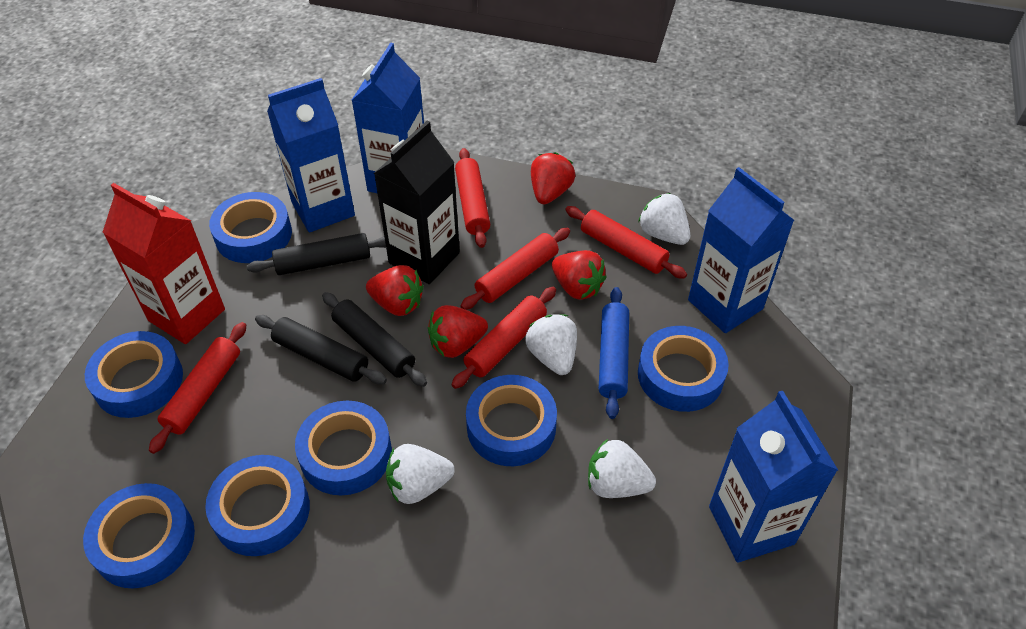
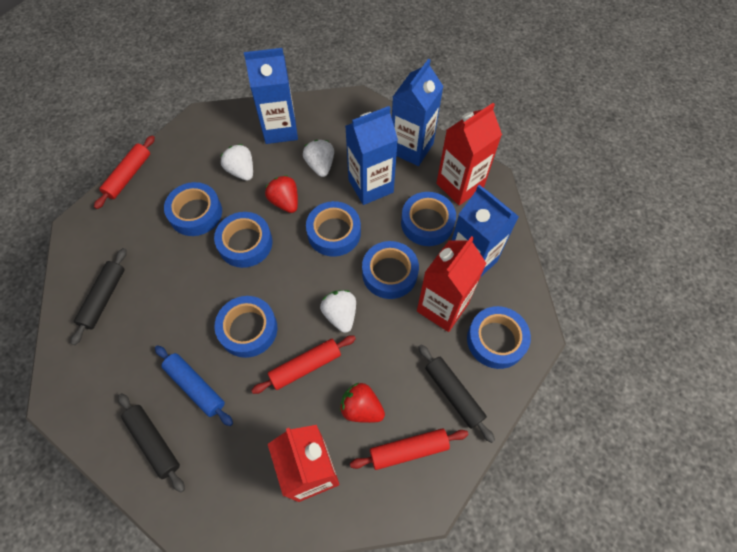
black carton: [374,121,460,284] = 1 -> none = 0
red carton: [102,183,225,344] = 1 -> [268,425,340,502] [417,236,487,332] [436,103,502,206] = 3
red rolling pin: [149,322,246,454] [451,287,556,389] [455,148,490,248] [460,228,570,310] [565,206,687,279] = 5 -> [94,135,155,209] [251,335,356,394] [350,428,468,470] = 3
red strawberry: [366,265,424,316] [428,305,488,358] [531,152,575,204] [552,250,606,300] = 4 -> [265,175,298,213] [340,383,385,423] = 2
white strawberry: [386,444,455,504] [525,314,577,375] [588,439,656,498] [638,193,690,245] = 4 -> [221,144,253,181] [303,140,334,177] [320,290,356,333] = 3

